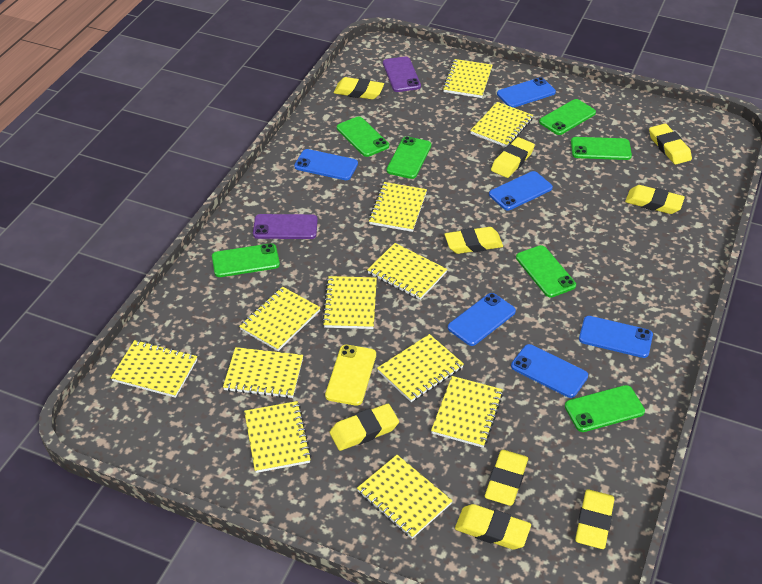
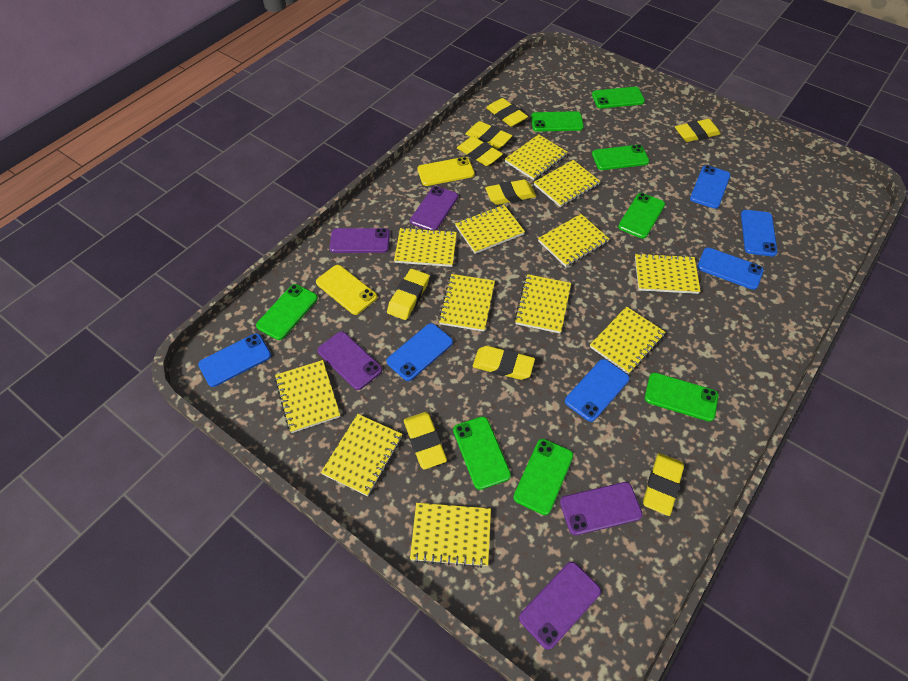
green phone: [212,243,280,277] [337,116,389,157] [387,136,431,179] [516,245,576,297] [539,99,596,135] [565,385,645,432] [571,137,632,160] = 7 -> [256,284,318,340] [453,416,511,490] [513,439,573,515] [531,111,584,132] [592,87,645,108] [592,145,649,170] [618,193,665,239] [645,372,718,422] = 8
purple phone: [253,214,318,239] [383,57,421,92] = 2 -> [317,331,382,390] [330,228,390,253] [410,186,458,230] [519,562,601,650] [560,482,643,535] = 5
yellow phone: [325,344,376,406] = 1 -> [316,265,377,315] [417,157,475,186] = 2

